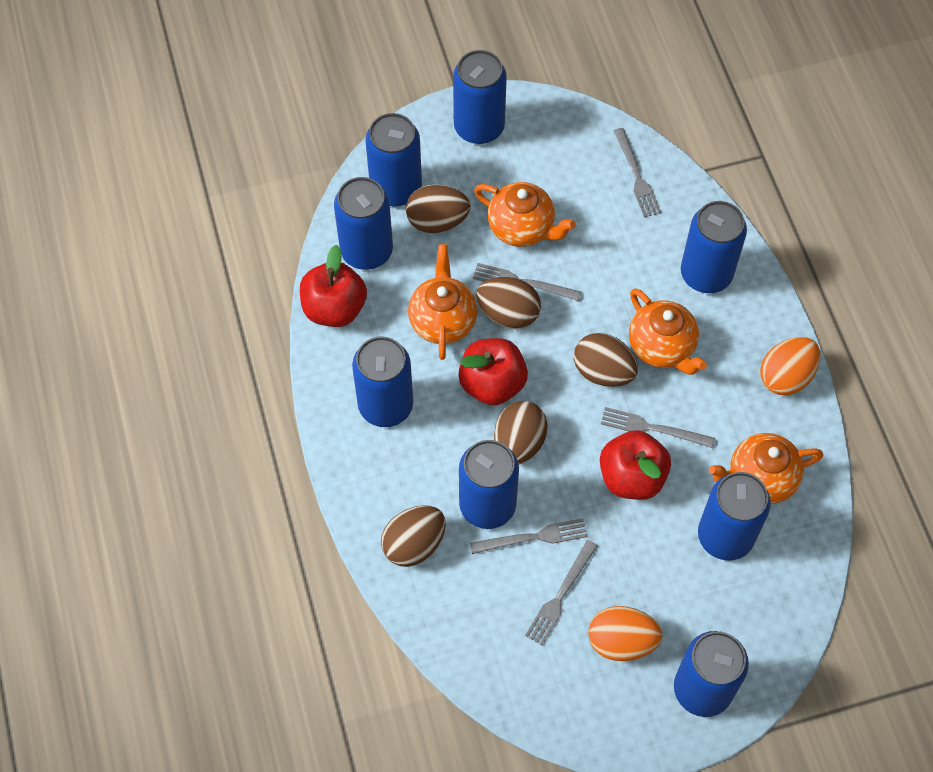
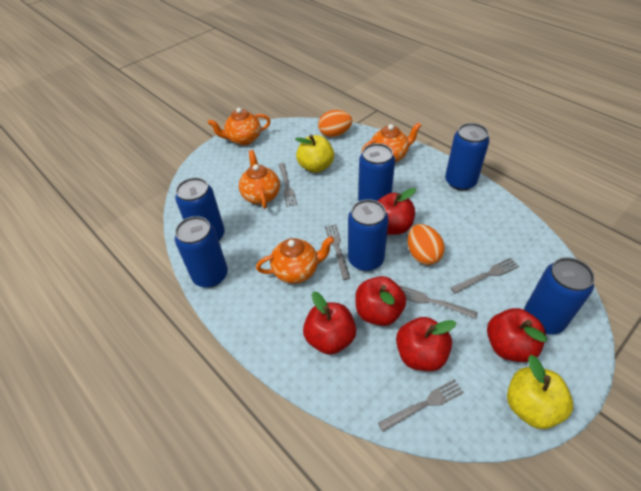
blue can: [334,177,393,270] [352,336,413,427] [365,113,422,206] [453,50,507,144] [459,440,519,529] [674,631,749,717] [681,201,747,293] [698,472,771,561] = 8 -> [175,178,225,241] [175,216,228,288] [348,199,388,271] [358,143,395,201] [445,123,490,190] [524,257,595,334] = 6
brown egg: [381,505,446,567] [406,185,470,233] [476,277,541,329] [494,401,548,464] [574,333,638,387] = 5 -> none = 0
red apple: [300,245,367,327] [458,338,528,405] [600,430,671,500] = 3 -> [303,292,356,355] [355,276,406,326] [378,188,416,235] [396,317,456,371] [487,308,547,362] = 5
yellow apple: none = 0 -> [295,135,334,173] [507,355,573,429] = 2

